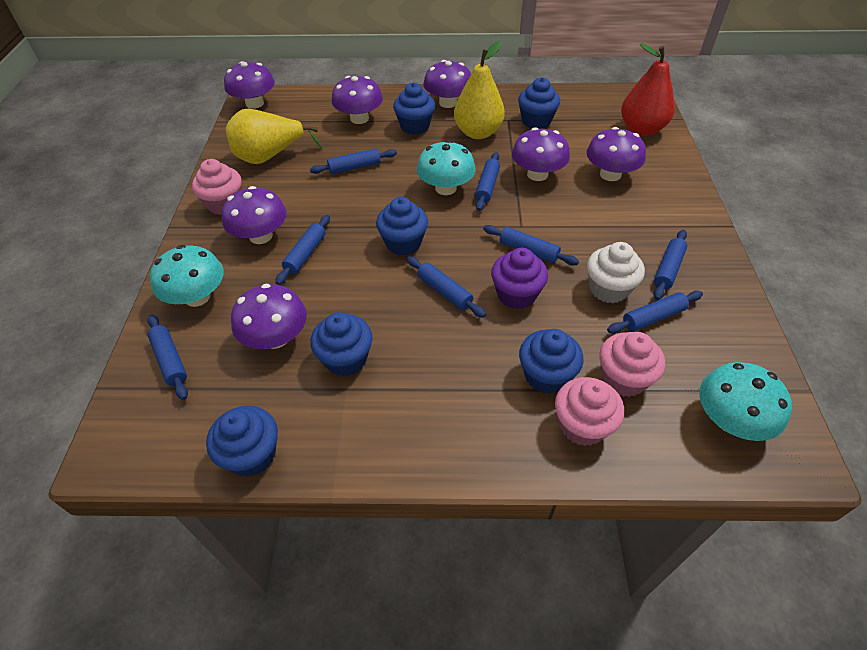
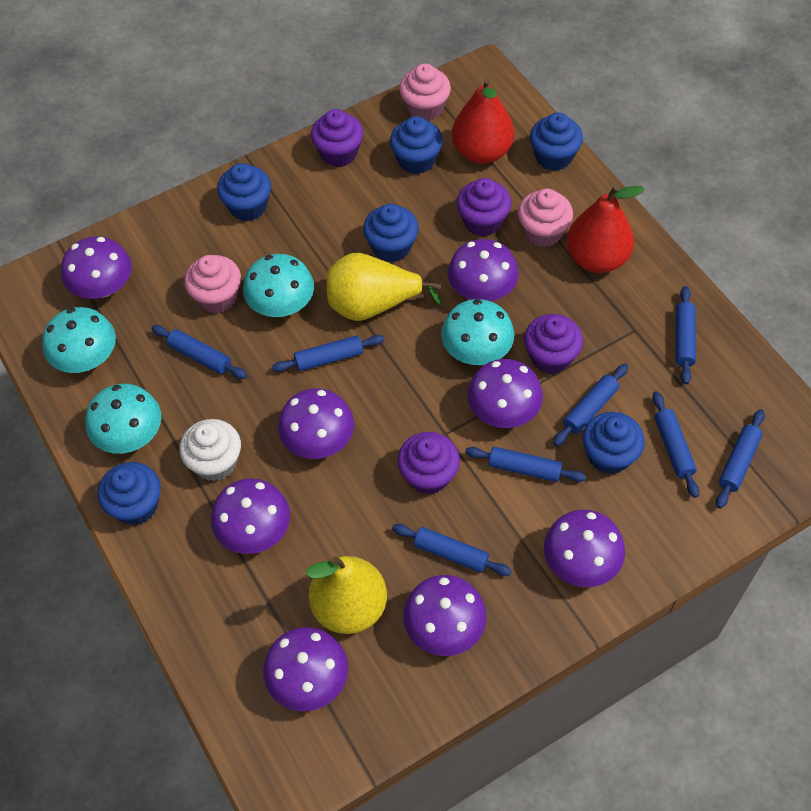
purple cupcake: [491,248,548,309] = 1 -> [311,109,363,167] [397,432,460,495] [457,178,512,237] [524,314,583,374] = 4
purple mushroom: [222,186,287,244] [224,61,275,109] [231,284,307,349] [331,76,383,124] [423,60,471,108] [512,127,570,181] [586,127,646,181] = 7 -> [61,236,132,299] [211,478,290,554] [263,627,348,712] [278,388,354,459] [403,575,487,656] [448,239,519,301] [467,359,543,428] [544,510,625,587] = 8
red pear: [621,43,675,136] = 1 -> [452,78,514,164] [567,185,645,273] = 2
turquoise mushroom: [150,245,224,307] [417,140,476,195] [699,362,792,441] = 3 -> [42,307,116,373] [85,384,161,454] [243,254,314,317] [441,299,514,365] = 4

